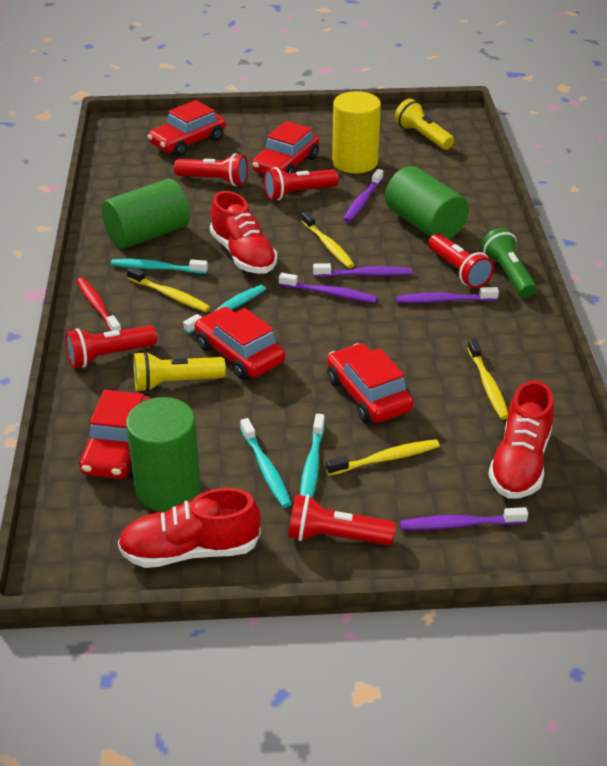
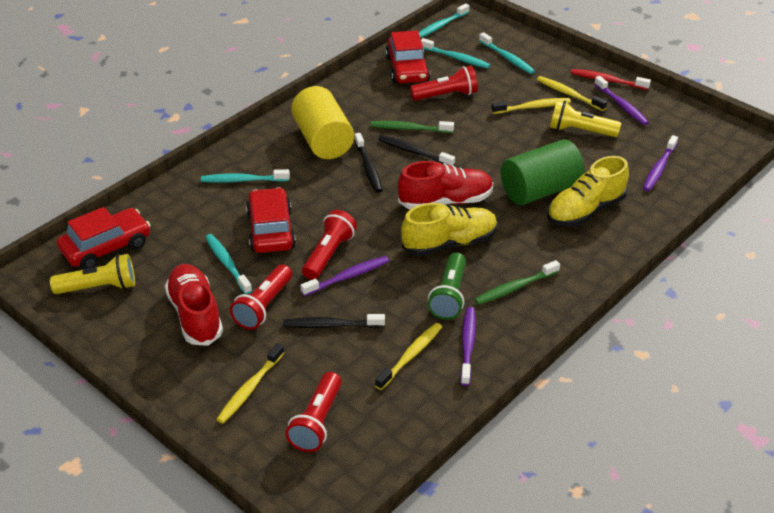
black toothbrush: none = 0 -> [283,314,385,328] [354,133,382,193] [378,135,455,165] = 3
green cylinder: [102,179,190,249] [126,397,201,512] [385,166,469,240] = 3 -> [501,139,585,205] = 1
green toothbrush: none = 0 -> [370,121,454,133] [474,260,560,305] = 2
purple toothbrush: [279,273,377,303] [313,263,412,277] [343,169,383,222] [396,287,499,303] [400,507,528,530] = 5 -> [300,256,389,296] [460,307,476,386] [594,76,649,125] [643,135,678,191] = 4
red car: [79,390,151,479] [147,100,226,157] [195,307,285,380] [252,121,320,174] [327,343,414,423] = 5 -> [57,207,150,269] [246,187,296,253] [385,30,430,83] = 3
red flashlight: [65,325,157,368] [174,153,248,186] [264,167,339,200] [288,495,396,545] [428,233,494,288] = 5 -> [230,264,292,330] [286,372,342,452] [302,210,357,280] [410,66,478,101] = 4
red shoe: [118,488,261,568] [210,191,277,274] [488,380,554,498] = 3 -> [165,264,223,346] [398,161,494,209] = 2
turquoise toothbrush: [111,259,208,274] [183,285,266,334] [240,418,292,508] [300,414,325,498] = 4 -> [201,169,290,183] [205,234,252,294] [419,3,469,38] [421,38,490,69] [479,32,535,74] = 5
yellow shoe: none = 0 -> [401,203,497,256] [547,156,629,227] = 2

